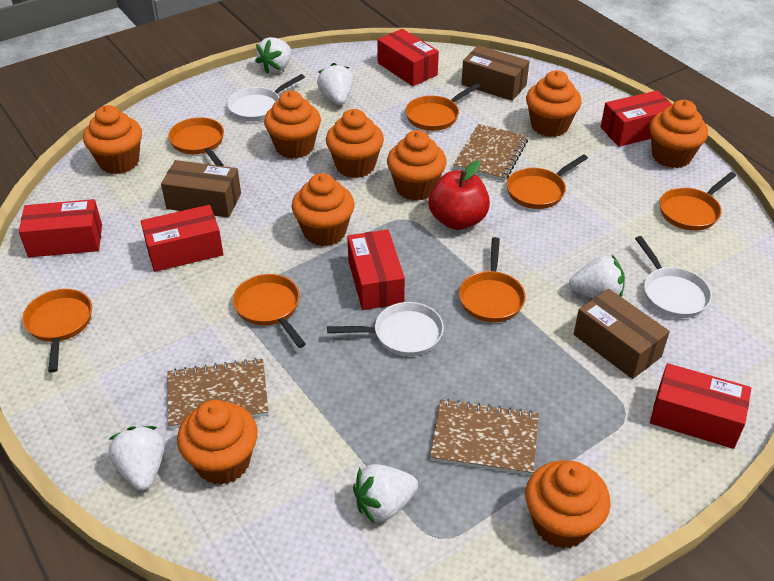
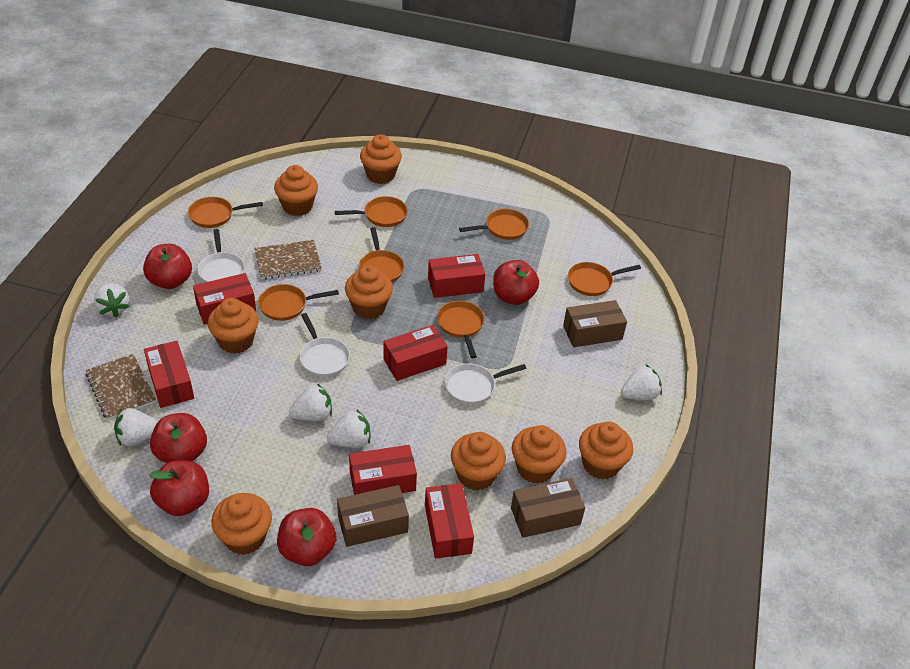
brown notebook: [167,358,269,429] [430,399,539,476] [453,124,528,181] = 3 -> [85,354,156,420] [254,240,322,280] = 2
orange cupcake: [83,105,142,174] [177,400,258,485] [264,91,321,159] [292,173,355,246] [326,109,384,178] [387,130,447,201] [525,460,611,549] [526,70,582,137] [650,100,708,168] = 9 -> [208,298,259,354] [211,493,272,555] [274,165,318,216] [345,265,393,319] [360,134,402,184] [451,432,506,491] [512,425,566,483] [579,422,633,480] = 8
red apple: [428,160,490,230] = 1 -> [143,244,192,289] [150,413,207,463] [150,461,209,516] [277,508,337,566] [493,260,539,305] = 5

